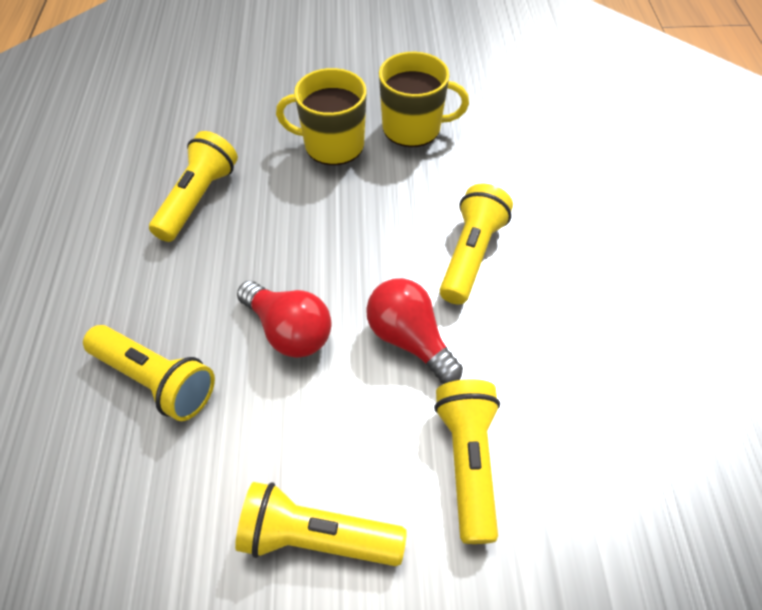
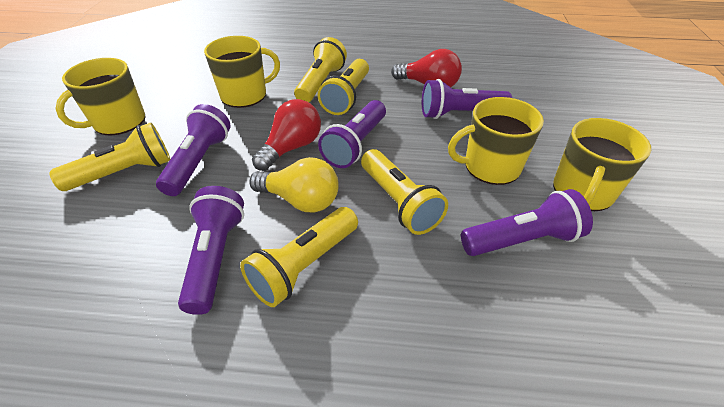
purple flashlight: none = 0 -> [156,104,231,196] [178,186,244,315] [318,100,386,168] [422,79,512,119] [461,189,593,256] = 5
yellow light bulb: none = 0 -> [249,157,339,213] = 1
yellow mug: [276,68,367,165] [379,52,469,147] = 2 -> [55,58,146,136] [204,36,280,108] [448,97,544,185] [553,118,651,211] = 4

